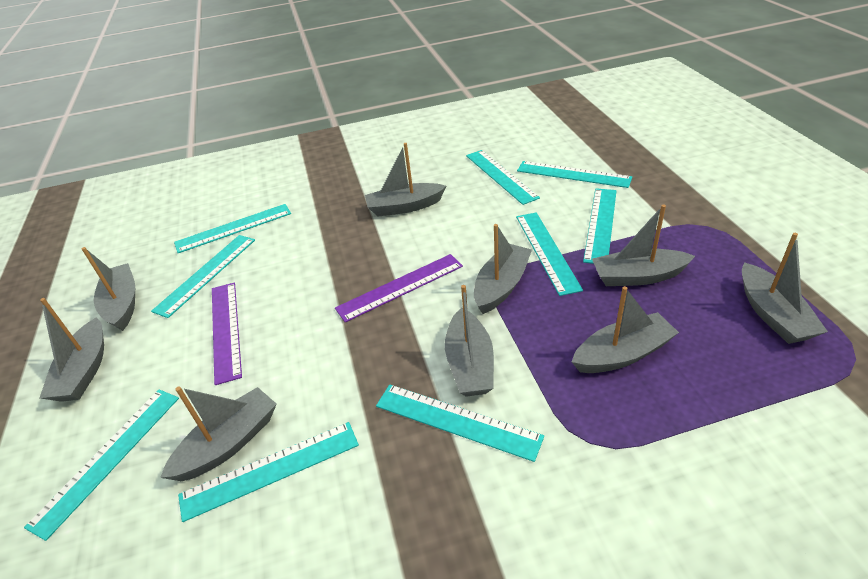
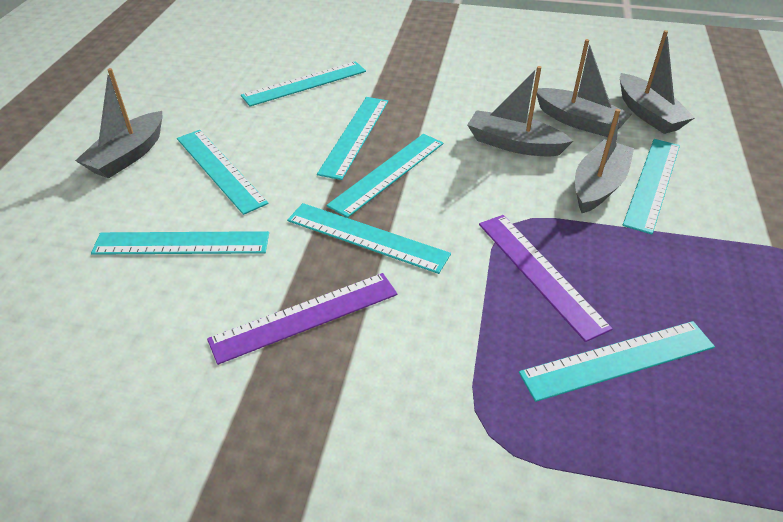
grey boat: [40,298,104,402] [82,247,135,331] [160,386,277,481] [365,143,446,216] [445,285,494,397] [474,224,532,314] [572,286,679,373] [592,205,695,286] [742,233,828,344] = 9 -> [75,68,163,179] [468,66,573,157] [537,39,632,137] [575,109,634,213] [620,30,695,134] = 5
turquoise ruler: [24,389,179,541] [151,235,255,318] [174,204,291,253] [178,422,359,522] [376,384,544,462] [466,150,540,205] [516,212,583,296] [517,161,632,188] [583,188,617,264] = 9 -> [91,231,269,255] [177,130,268,215] [241,61,366,106] [287,203,451,274] [317,97,388,180] [327,134,444,218] [519,321,715,402] [623,139,680,234] = 8

